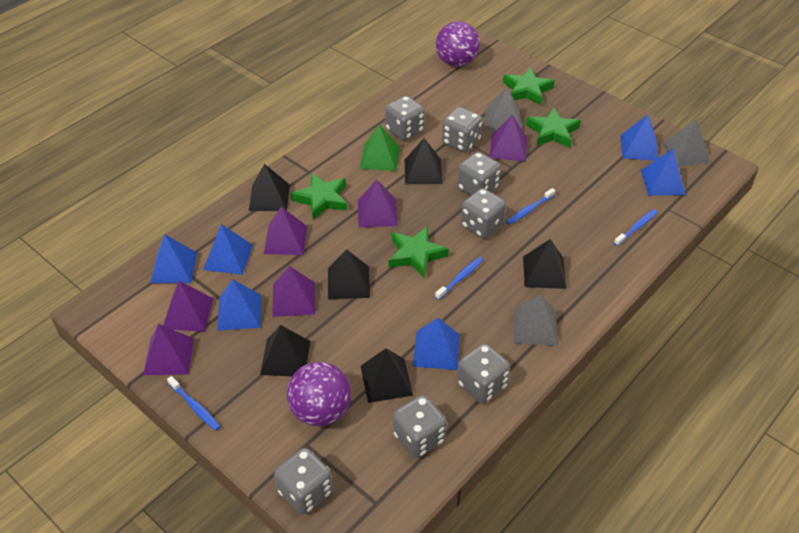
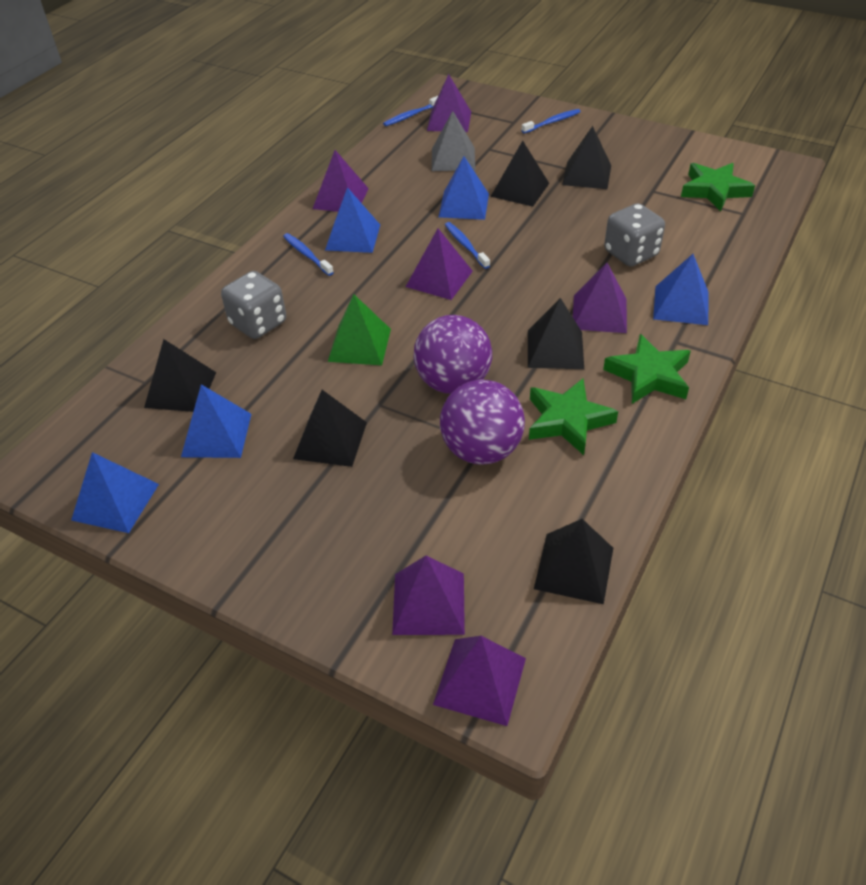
blue pyramid: [150,235,197,283] [203,224,253,275] [217,279,261,331] [413,318,460,370] [620,115,659,161] [641,149,686,196] = 6 -> [71,452,159,533] [181,384,251,458] [325,187,380,253] [439,156,489,220] [653,254,709,325] = 5
green star: [291,173,347,220] [389,226,449,278] [503,67,555,105] [526,107,581,148] = 4 -> [529,379,618,455] [603,334,691,404] [681,163,755,211] = 3
grey dice: [274,448,333,515] [385,96,425,141] [393,395,447,458] [442,107,482,152] [457,152,501,196] [457,343,510,403] [461,188,506,239] = 7 -> [221,271,286,339] [604,203,665,267] = 2
grey pyramid: [485,87,523,131] [513,295,558,346] [662,119,710,167] = 3 -> [432,111,475,171] = 1

